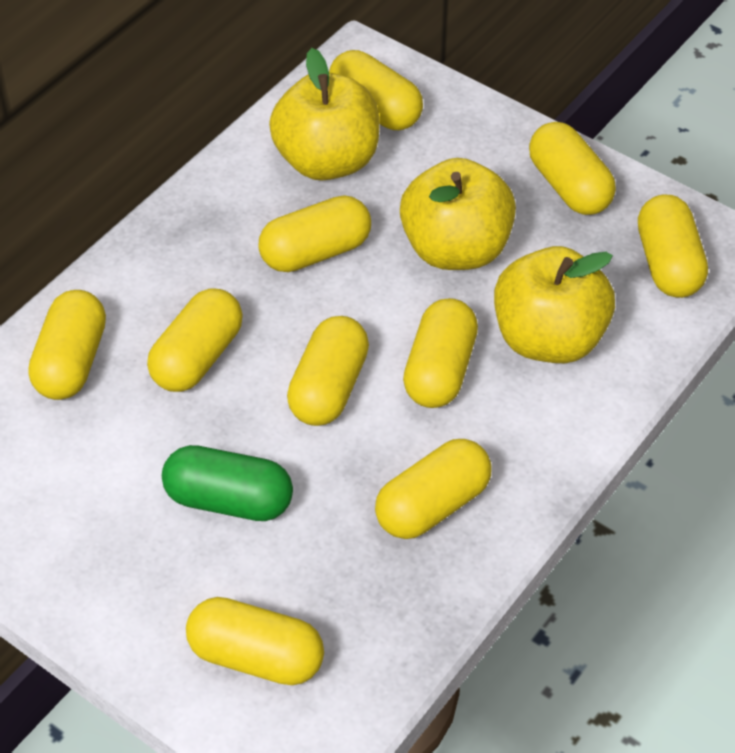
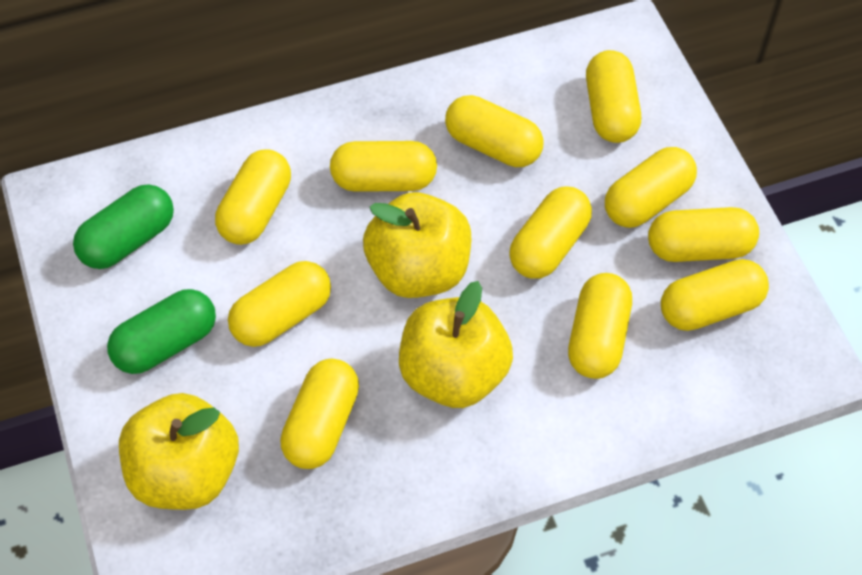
green capsule: [162,445,293,521] = 1 -> [73,184,174,269] [107,289,216,374] = 2
yellow capsule: [28,290,106,400] [147,288,243,392] [186,597,324,685] [258,196,371,272] [287,316,369,426] [329,50,423,130] [375,439,492,539] [403,298,478,408] [529,122,616,215] [638,195,708,298] = 10 -> [215,149,291,245] [228,261,331,347] [280,358,359,469] [330,141,437,192] [445,95,543,167] [509,186,592,279] [568,273,632,379] [586,50,641,143] [605,147,697,228] [648,207,759,262] [661,259,769,331] = 11

